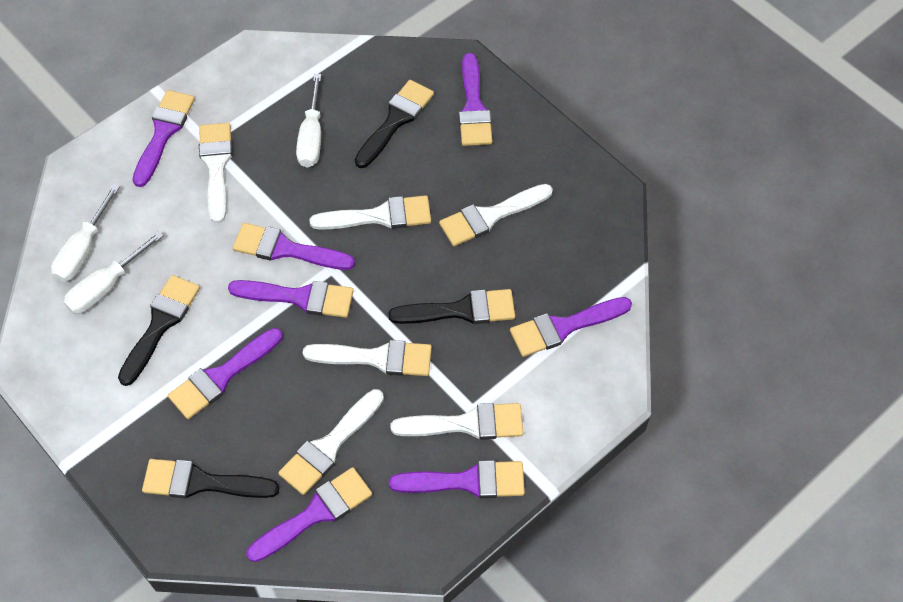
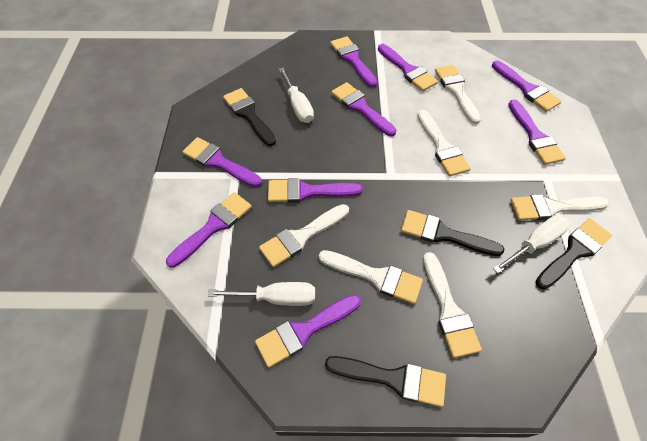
purple brush: [132,90,195,187] [168,328,283,419] [228,280,353,318] [233,223,355,270] [246,467,372,562] [389,460,525,498] [459,53,493,146] [510,297,632,357] = 8 -> [166,192,252,268] [182,137,262,187] [255,295,361,368] [268,178,363,203] [330,36,377,87] [331,82,396,136] [378,44,438,91] [492,60,561,112] [508,100,566,165] = 9

